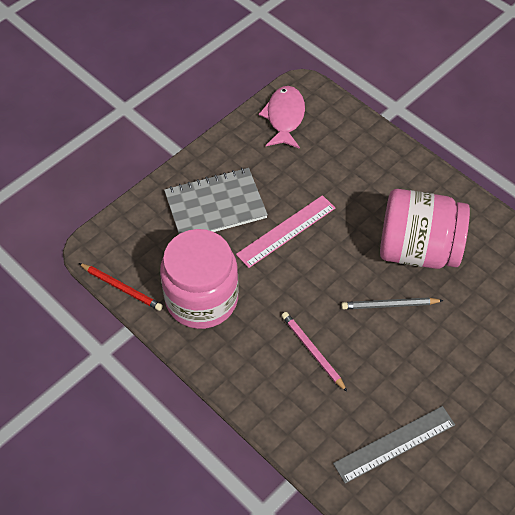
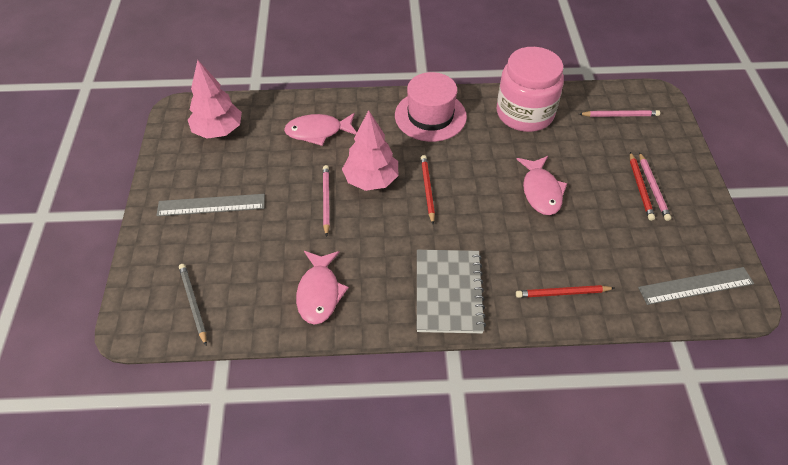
grey ruler: [333,406,455,484] = 1 -> [157,194,265,216] [638,267,754,305] = 2
pink fish: [259,86,305,149] = 1 -> [284,113,357,146] [296,251,349,325] [516,156,567,215] = 3
pink hat: none = 0 -> [395,72,467,142] = 1
pink jar: [160,229,238,329] [380,189,470,269] = 2 -> [496,47,564,132] = 1
pink pencil: [282,312,347,392] = 1 -> [323,165,330,237] [579,110,660,117] [639,152,671,221] = 3
pink ruler: [236,195,335,268] = 1 -> none = 0
pink tree: none = 0 -> [188,60,242,139] [342,110,398,191] = 2
red pencil: [79,263,163,311] = 1 -> [421,155,435,225] [516,285,614,298] [630,152,655,221] = 3

